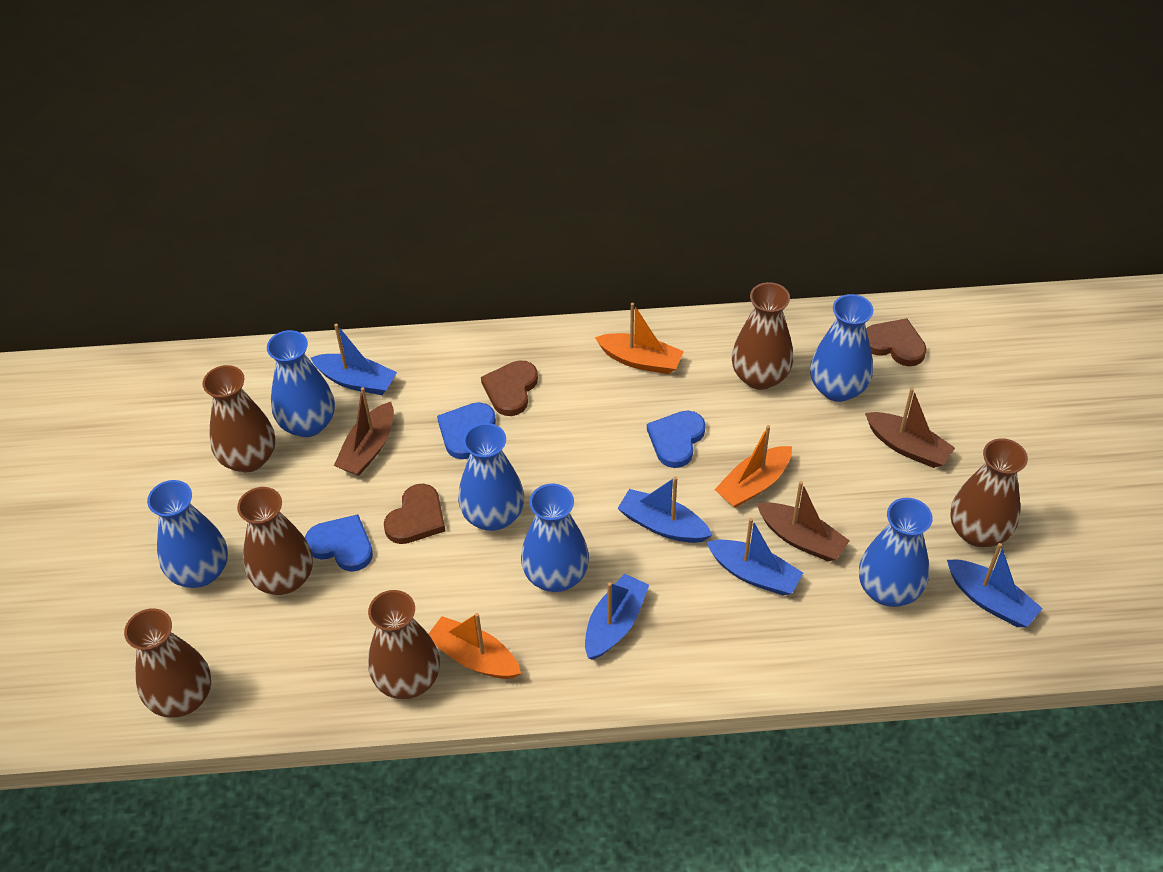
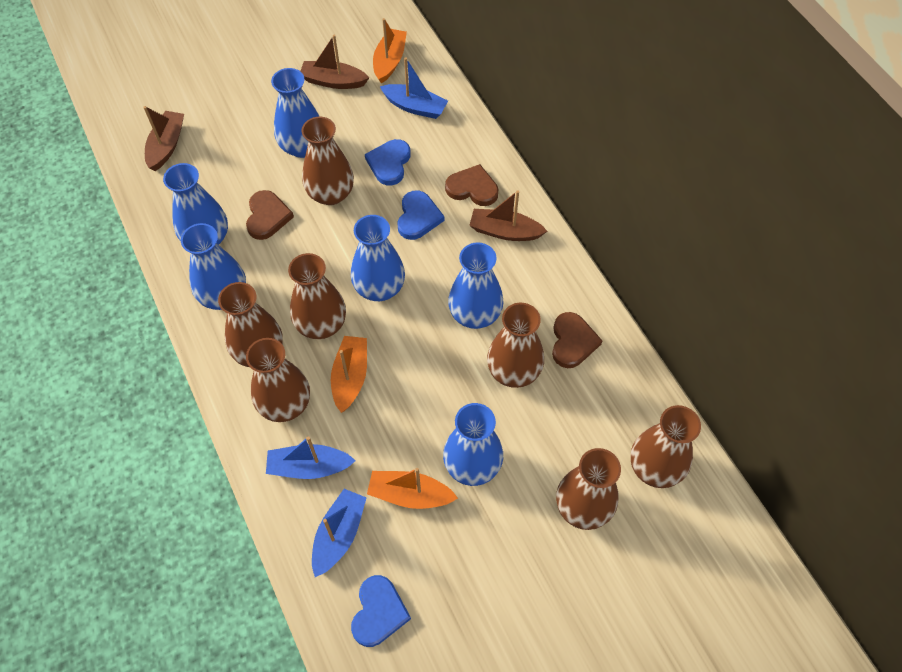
blue boat: [310,324,397,395] [585,574,649,660] [617,476,712,543] [707,518,803,595] [947,543,1043,627] = 5 -> [266,436,356,479] [312,489,366,577] [380,57,448,119] = 3
brown vase: [124,608,211,717] [202,365,275,472] [237,487,313,595] [368,590,440,699] [732,282,793,390] [950,438,1028,547] = 6 -> [218,282,283,367] [246,338,310,422] [288,253,346,339] [302,117,354,205] [487,303,544,388] [556,448,621,530] [631,405,701,488] = 7

